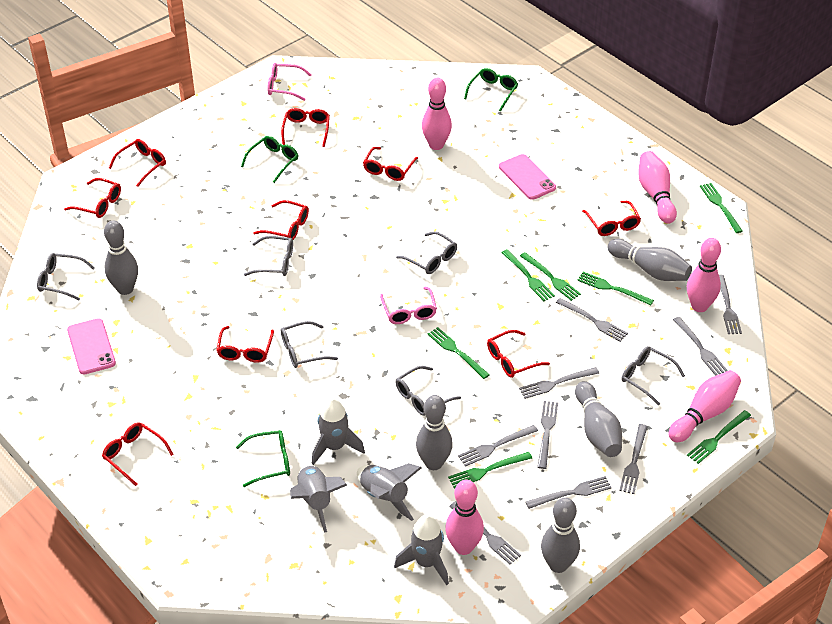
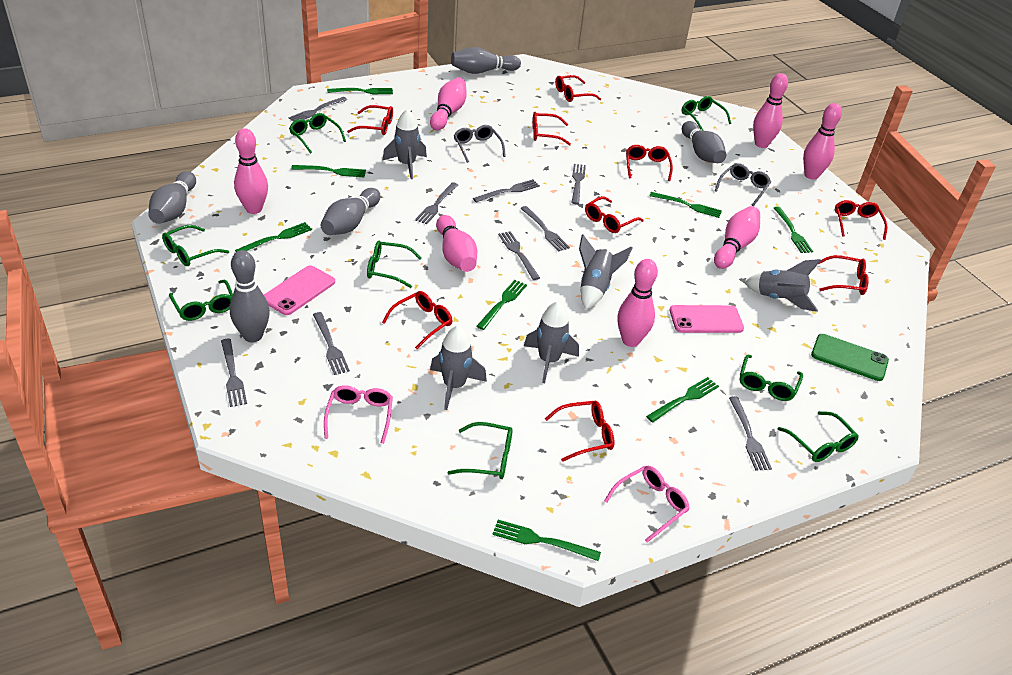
green fork: [427,327,490,379] [448,452,532,489] [501,249,555,301] [520,252,581,301] [577,272,654,306] [687,410,751,464] [700,183,743,233] = 7 -> [235,222,312,252] [291,165,366,177] [327,88,393,94] [476,280,527,330] [492,520,601,561] [646,377,719,422] [649,192,722,218] [774,207,813,253] = 8
green glasses: [236,430,290,487] [241,136,298,183] [464,68,518,112] = 3 -> [162,225,229,266] [169,280,233,321] [289,113,346,154] [367,241,422,288] [447,422,513,479] [682,96,731,130] [740,355,803,401] [778,411,859,462] = 8
green phone: none = 0 -> [811,334,889,381] = 1
grey glasses: [37,253,95,300] [244,236,293,276] [281,321,338,368] [395,366,461,416] [396,231,457,274] [622,346,685,406] = 6 -> [454,125,506,163] [715,163,771,206] = 2
grey rocket: [290,465,347,533] [312,398,365,465] [357,463,422,521] [394,515,449,585] = 4 -> [382,109,427,179] [430,325,487,410] [524,301,579,383] [579,234,632,309] [744,259,821,312] = 5
pink bowling pin: [422,78,452,150] [445,480,484,555] [638,151,677,224] [668,370,741,443] [687,238,721,312] = 5 -> [234,128,268,214] [430,77,466,130] [436,215,477,272] [618,259,658,347] [714,206,760,269] [753,73,788,148] [803,103,842,180] = 7

